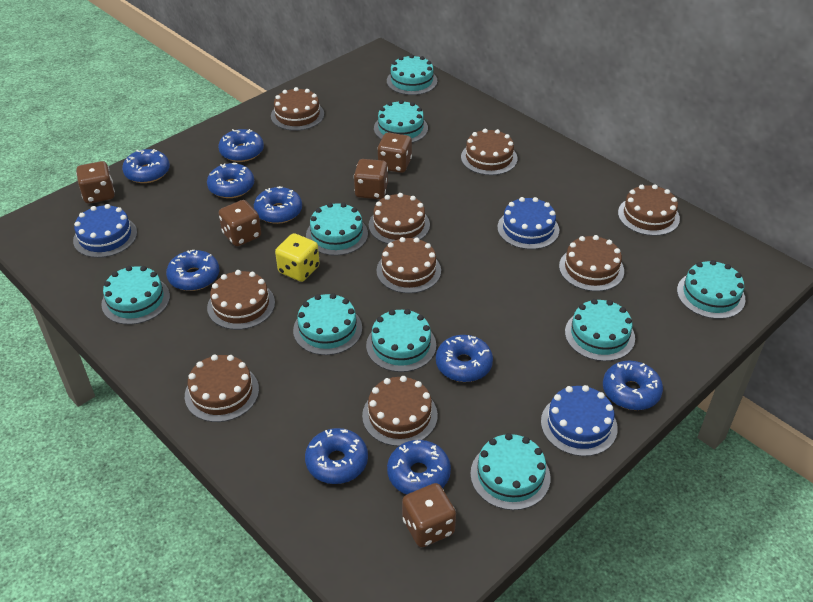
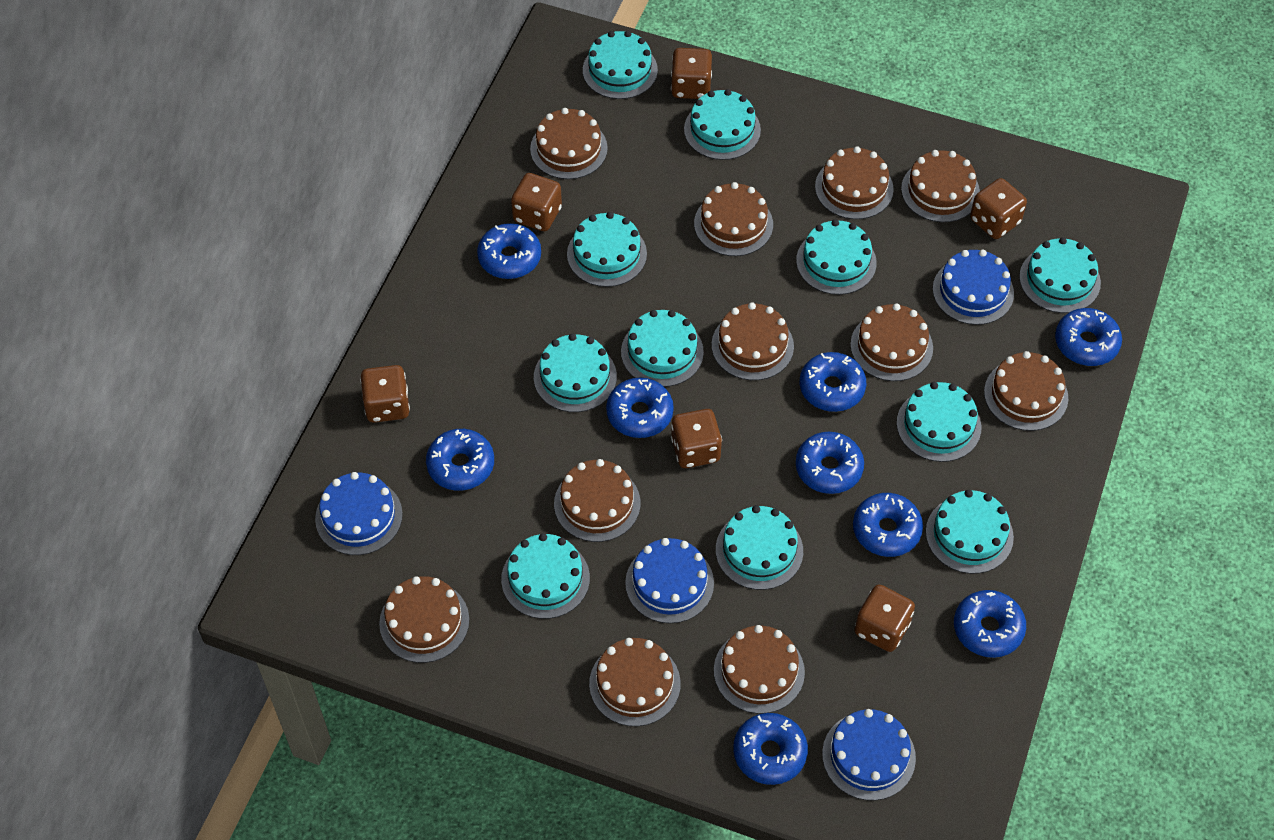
blue cake: [73,204,137,258] [497,197,559,249] [541,385,618,456] = 3 -> [315,472,403,555] [625,538,714,623] [822,709,916,801] [933,249,1014,325] = 4
brown cake: [185,355,259,422] [207,270,275,330] [271,87,324,131] [362,376,438,446] [369,193,430,244] [376,237,441,293] [461,129,517,175] [559,235,624,291] [618,184,680,236] = 9 -> [379,576,469,663] [530,108,608,179] [554,459,640,542] [589,638,681,726] [694,182,773,256] [712,302,794,380] [714,625,805,714] [815,146,894,219] [850,303,933,381] [901,150,980,222] [984,351,1068,431] = 11
brown dice: [76,161,115,204] [219,200,261,246] [354,159,388,199] [377,132,412,173] [402,483,456,547] = 5 -> [360,365,410,423] [511,173,562,231] [671,48,712,99] [671,409,722,468] [855,584,915,652] [970,178,1027,239] = 6
turquoise cake: [101,266,170,325] [293,293,362,355] [306,203,368,256] [366,309,436,372] [374,100,428,143] [387,54,437,95] [470,433,550,510] [565,299,635,361] [677,260,745,319] = 9 -> [501,533,590,619] [534,333,617,412] [567,212,647,287] [583,31,658,99] [621,310,704,387] [684,89,761,160] [716,505,803,590] [796,219,877,295] [897,382,981,462] [926,490,1014,574] [1019,237,1101,313] = 11
yellow dice: [275,233,320,282] = 1 -> none = 0

